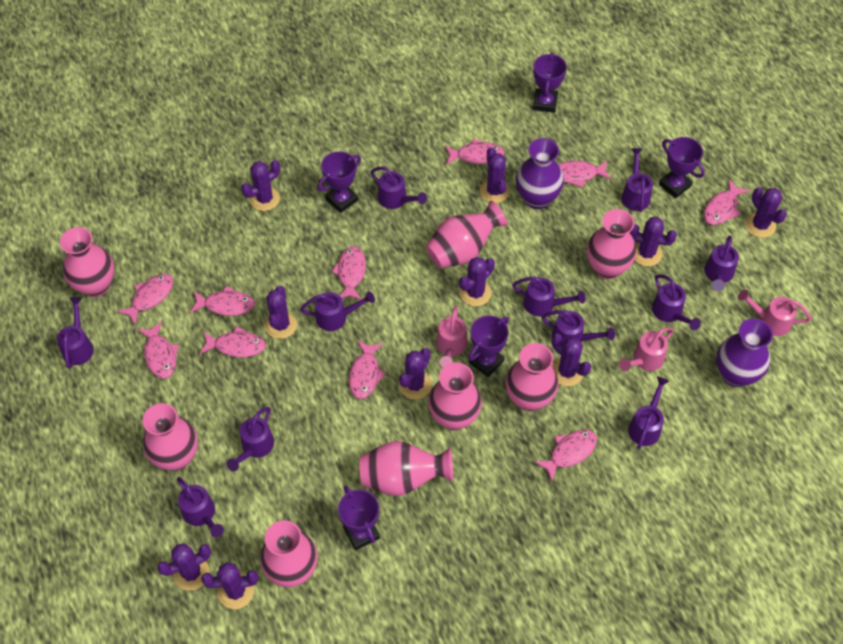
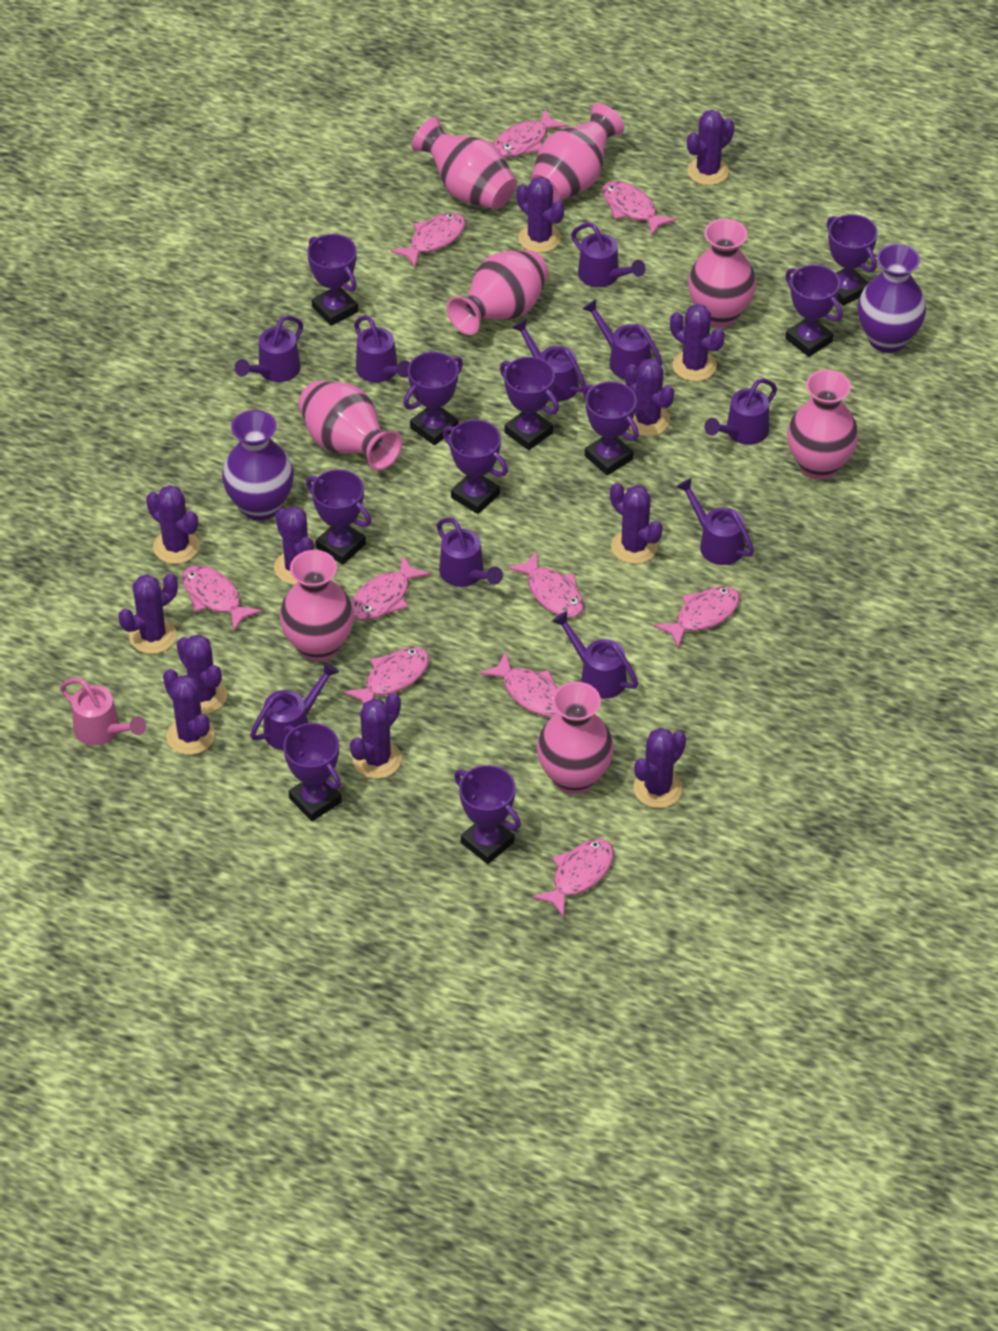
pink watering can: [436,306,467,368] [619,327,674,371] [738,290,811,336] = 3 -> [60,678,146,745] = 1
purple cactus: [157,543,211,591] [201,562,258,609] [241,160,280,211] [265,286,297,339] [399,348,432,400] [459,257,495,306] [480,147,510,203] [552,333,591,386] [629,217,677,266] [745,187,787,238] = 10 -> [118,573,178,654] [146,485,200,564] [163,669,215,755] [177,635,227,714] [274,506,314,585] [350,693,402,779] [516,177,564,253] [610,483,663,564] [625,358,674,436] [633,728,686,808] [670,304,725,381] [687,110,734,185] = 12
purple trophy: [318,151,361,213] [338,486,380,550] [468,315,509,377] [533,52,567,113] [659,137,705,198] = 5 -> [283,723,342,821] [306,469,371,565] [307,234,358,326] [404,352,463,445] [443,419,508,514] [454,765,521,864] [500,357,559,450] [583,381,639,475] [785,265,843,357] [827,214,878,306] = 10
purple watering can: [57,297,94,369] [177,477,224,537] [226,407,274,471] [300,291,375,331] [370,166,427,209] [512,277,586,316] [541,310,615,344] [621,148,653,212] [628,377,669,449] [652,274,701,330] [704,235,739,291] = 11 -> [235,315,303,382] [250,662,339,750] [354,315,410,382] [437,518,503,587] [512,319,586,402] [552,611,638,699] [571,223,646,287] [582,299,662,379] [676,478,754,565] [704,378,777,445] = 10

